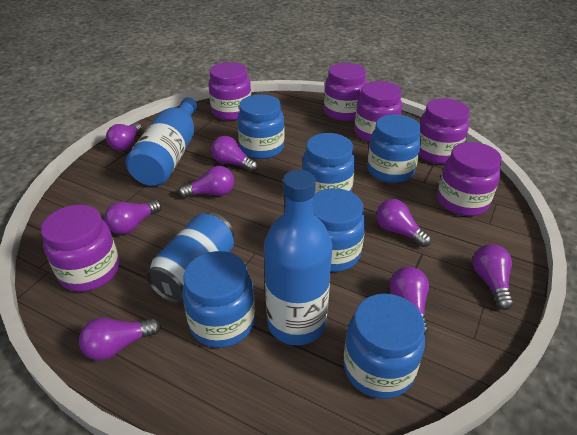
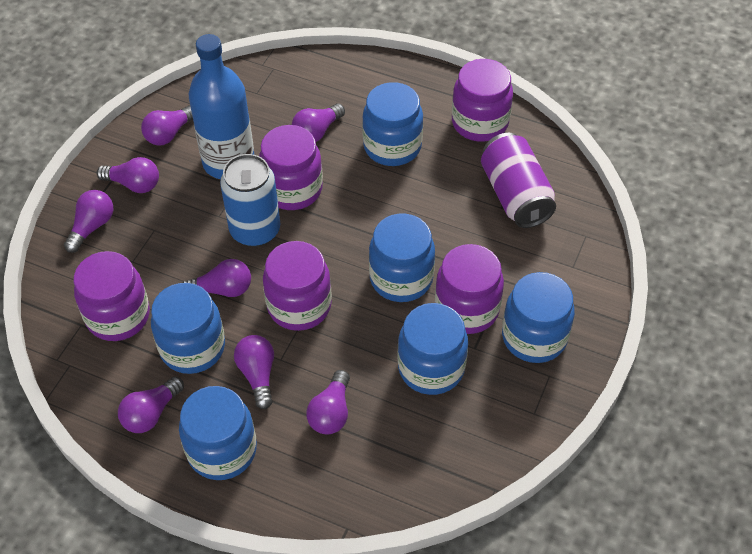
blue bottle: [126,97,197,186] [264,170,332,345] = 2 -> [189,34,254,179] = 1
purple can: none = 0 -> [481,133,556,228] = 1
purple jar: [41,205,119,292] [208,62,251,121] [324,63,367,121] [355,81,402,142] [419,98,470,164] [437,142,502,216] = 6 -> [74,251,150,341] [259,125,323,210] [263,241,332,331] [435,244,504,334] [452,59,513,142] = 5

